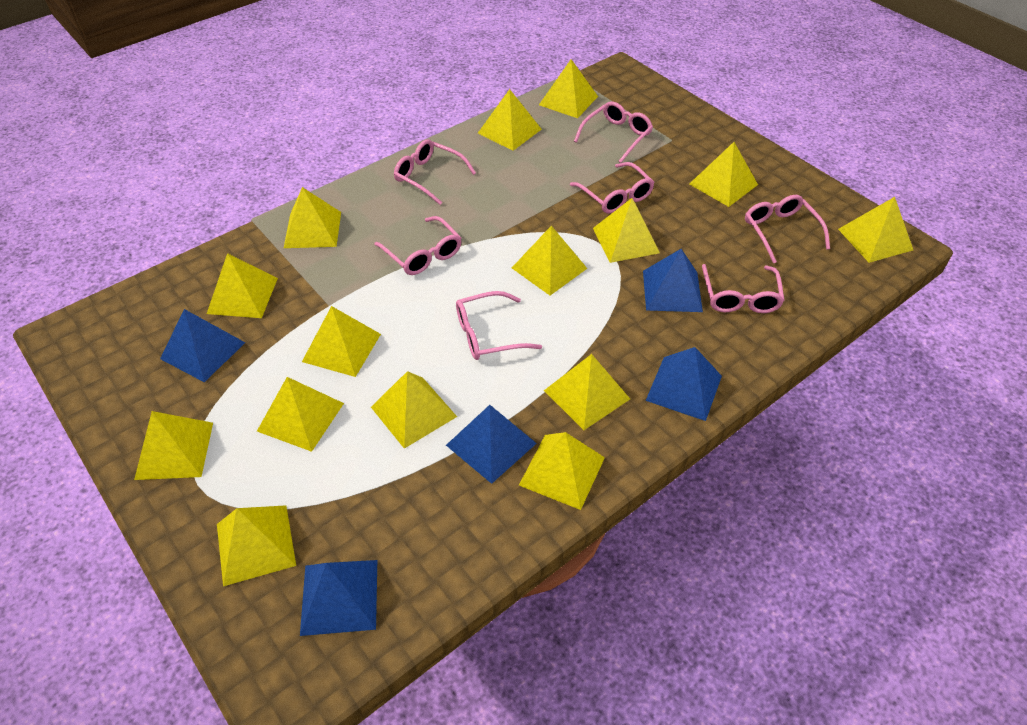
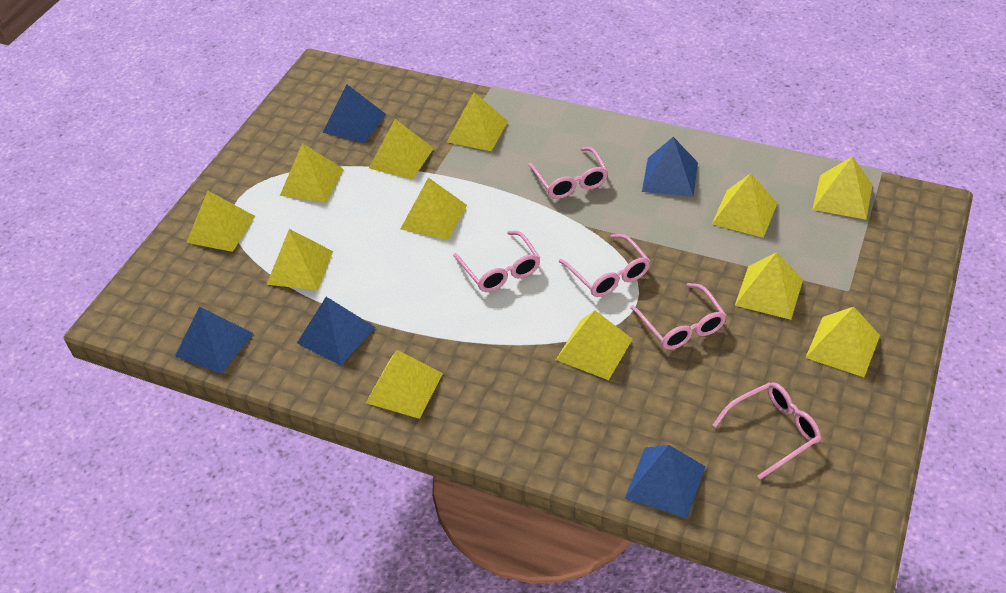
pink glasses: [374,216,462,275] [394,139,476,205] [456,291,542,360] [570,162,654,213] [574,102,653,163] [702,264,785,313] [745,195,830,264] = 7 -> [453,231,540,292] [528,147,608,199] [559,234,650,297] [630,283,727,350] [713,382,821,480] = 5
yellow pyramid: [134,411,213,480] [207,253,278,318] [217,505,296,586] [257,377,344,452] [284,187,341,248] [302,306,381,377] [371,371,457,449] [478,89,542,151] [512,226,588,295] [519,432,605,510] [539,59,598,118] [544,354,630,430] [593,198,660,263] [689,142,758,207] [838,197,913,263] = 15 -> [186,191,255,252] [266,229,333,290] [280,143,344,203] [366,350,443,419] [369,119,434,179] [401,177,467,240] [447,92,508,151] [556,310,633,380] [712,173,777,238] [735,252,803,320] [805,307,880,377] [812,156,873,220] = 12

